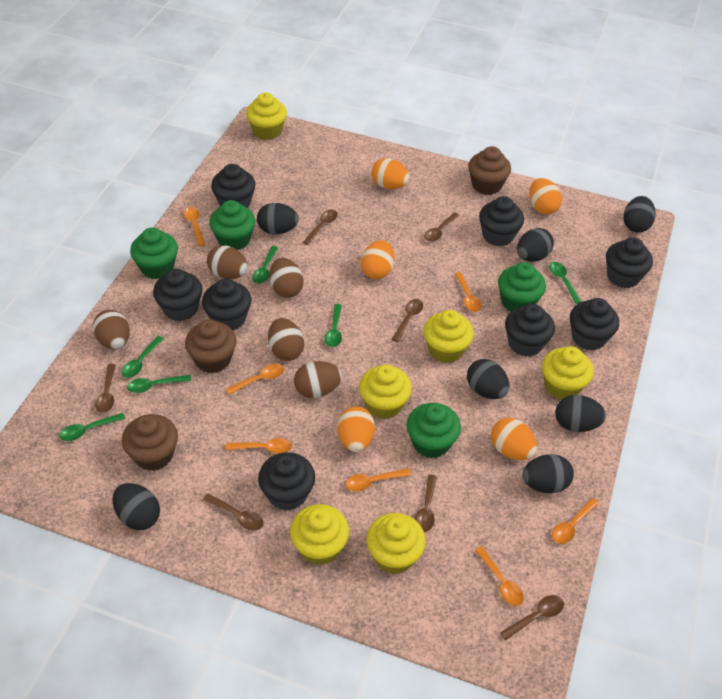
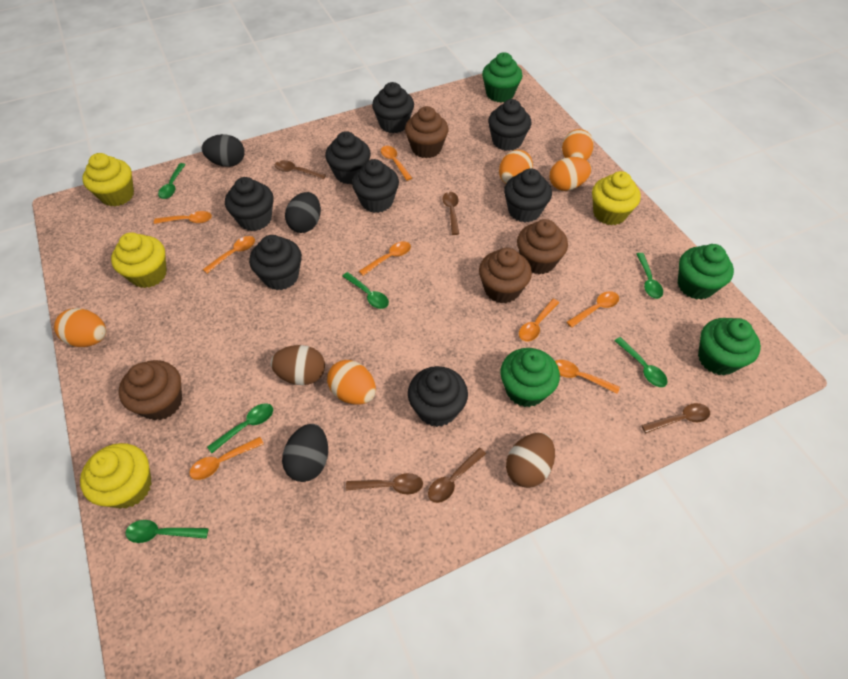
black egg: [113,483,160,530] [257,203,299,234] [467,359,509,399] [517,228,554,262] [522,454,574,493] [555,395,606,432] [623,196,656,233] = 7 -> [202,134,245,167] [282,424,328,482] [285,192,321,233] = 3
brown cupcake: [122,414,178,471] [185,319,236,373] [468,146,511,195] = 3 -> [119,360,182,420] [405,106,448,158] [479,248,532,303] [517,219,568,274] = 4
brown egg: [93,310,130,350] [207,245,248,279] [268,318,304,361] [269,258,304,298] [294,361,342,398] = 5 -> [271,345,325,385] [506,433,555,488] = 2
brown spoon: [95,364,116,413] [203,494,263,531] [303,209,338,245] [392,299,423,342] [415,474,437,532] [424,212,460,242] [500,595,564,640] = 7 -> [275,160,326,179] [346,473,423,495] [428,448,486,503] [442,192,459,235] [641,403,710,433] = 5
orange spoon: [184,207,205,246] [226,364,284,395] [226,438,292,454] [345,468,411,491] [455,272,481,312] [475,547,524,606] [552,498,599,544] = 7 -> [154,211,212,224] [189,437,264,480] [203,236,255,273] [359,241,411,276] [381,146,412,181] [519,299,559,341] [555,360,620,394] [567,291,619,328] = 8
yellow cupcake: [246,93,287,140] [290,504,349,565] [359,365,412,419] [366,513,426,574] [424,310,474,363] [542,346,594,399] = 6 -> [80,443,152,508] [82,153,134,207] [111,233,167,288] [592,171,641,225] = 4

